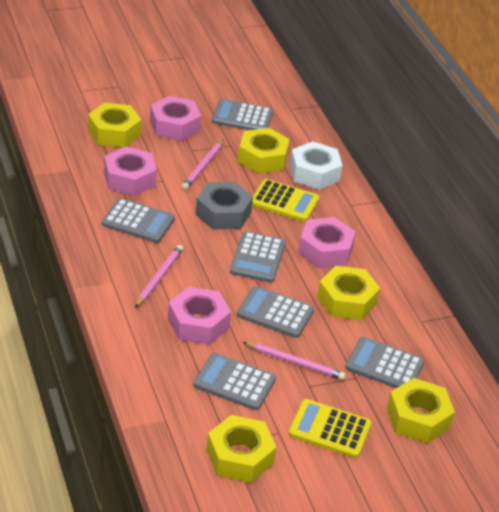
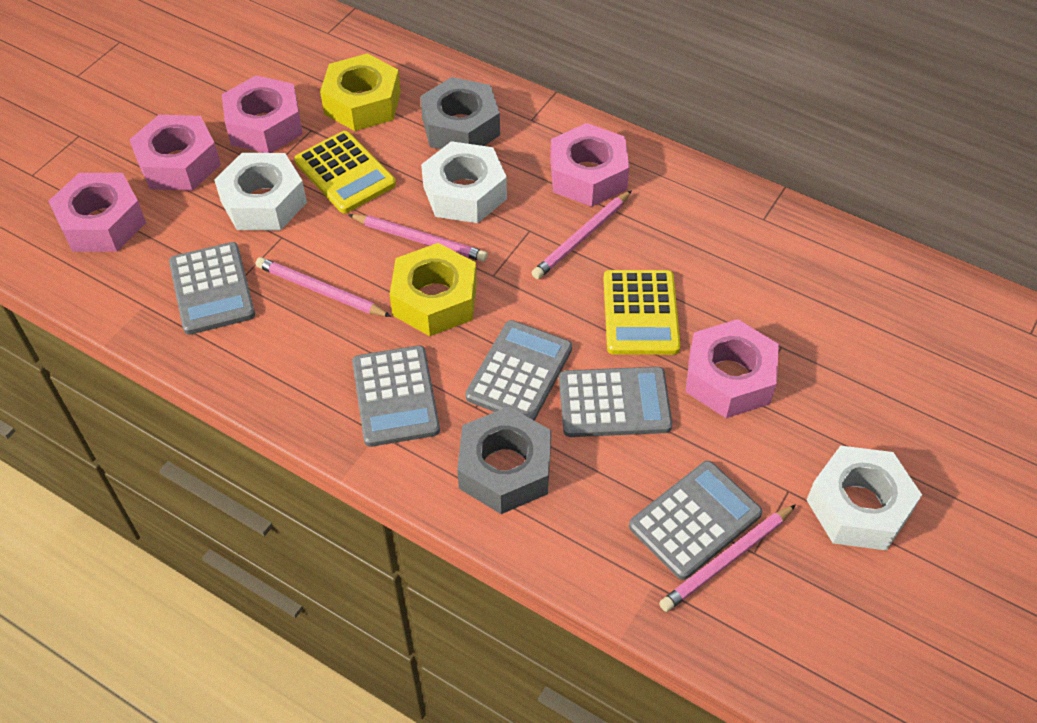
grey calculator: [102,198,175,243] [193,353,276,410] [212,99,273,130] [230,231,286,283] [237,286,314,338] [345,337,425,388] = 6 -> [169,242,255,335] [352,345,440,447] [465,320,572,421] [559,367,672,437] [629,461,762,580] = 5
grey nut: [195,182,253,230] = 1 -> [420,77,500,149] [457,406,551,514] = 2
pink nut: [104,147,157,196] [150,96,201,141] [168,287,231,345] [298,217,356,268] = 4 -> [48,173,146,252] [129,115,221,191] [222,76,303,153] [550,123,629,207] [686,319,779,418] = 5
pink pencil: [135,245,183,308] [182,139,224,190] [243,342,346,380] = 3 -> [255,257,392,317] [348,214,488,262] [532,190,632,279] [659,504,796,612] = 4
white nut: [290,141,343,190] = 1 -> [214,153,307,231] [421,141,507,223] [807,446,922,551] = 3
yellow nut: [88,103,141,147] [206,415,277,483] [238,128,290,174] [317,266,380,320] [387,378,455,443] = 5 -> [320,53,401,131] [390,243,477,336] = 2

